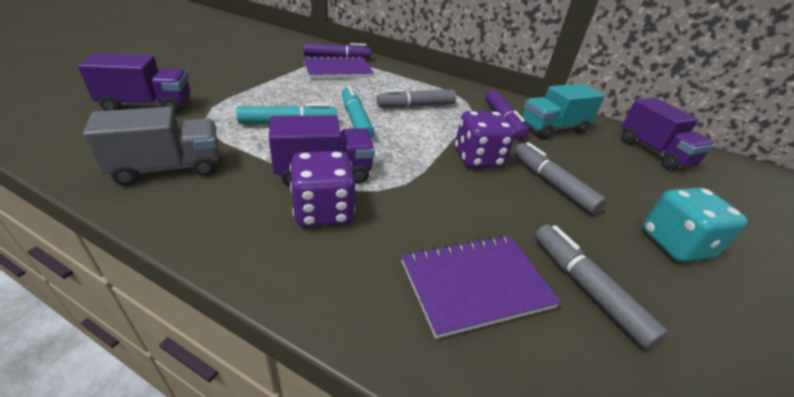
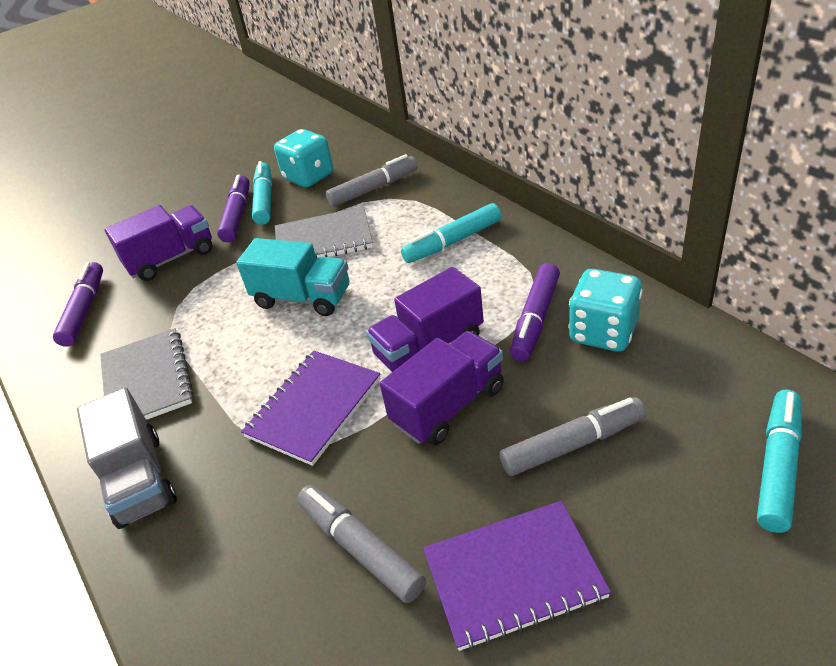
grey notebook: none = 0 -> [100,328,194,420] [275,206,373,259] = 2
purple dice: [290,151,355,227] [455,111,516,168] = 2 -> none = 0
purple marker: [303,43,371,58] [485,90,529,139] = 2 -> [53,262,103,346] [217,175,250,242] [510,263,560,361] = 3
turquoise dice: [642,187,747,262] = 1 -> [274,129,333,187] [568,269,643,352] = 2
turquoise marker: [236,103,337,124] [342,86,375,139] = 2 -> [252,161,272,225] [401,203,501,263] [757,390,802,533] = 3

